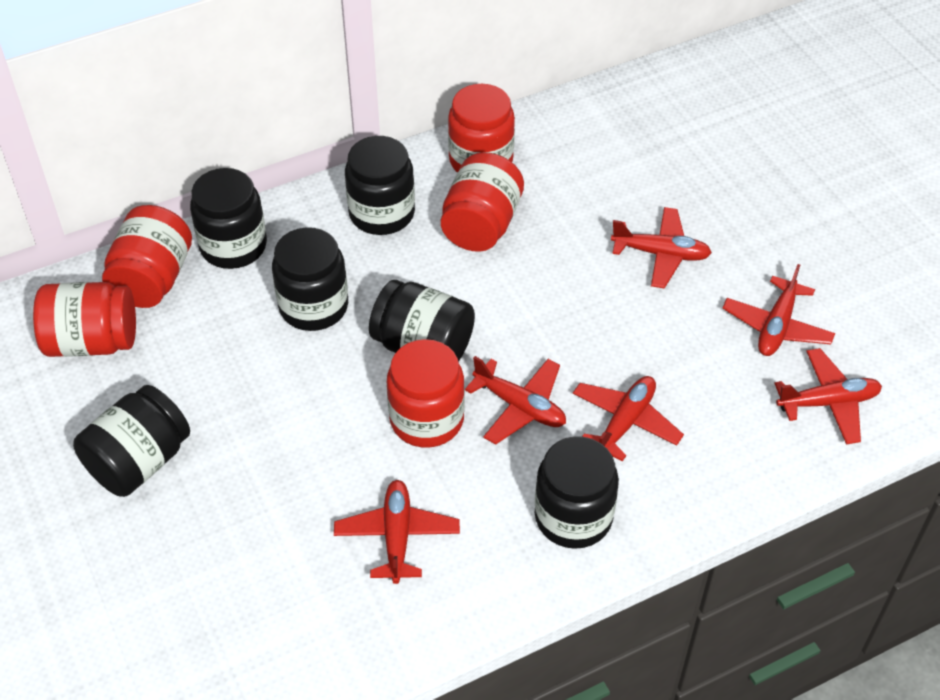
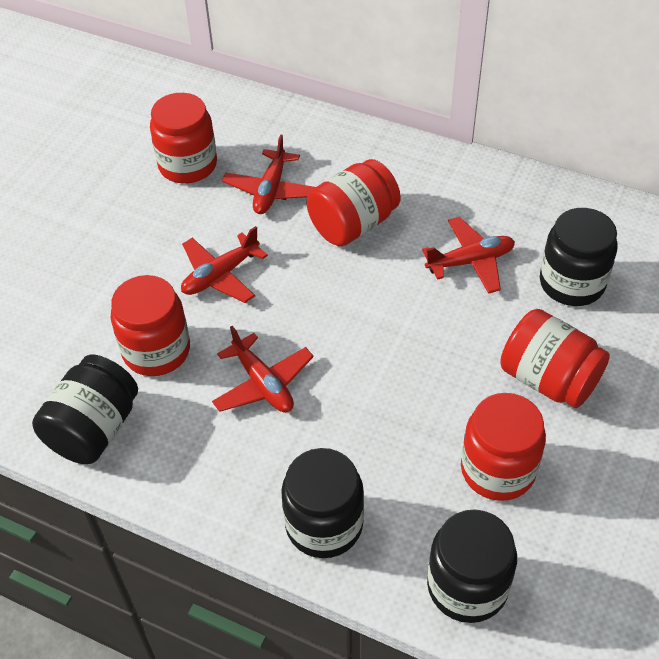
black jar: [73,385,190,497] [190,168,267,269] [272,227,348,331] [345,136,415,235] [369,280,475,362] [535,436,619,549] = 6 -> [32,355,138,464] [281,448,364,558] [427,509,517,623] [540,208,618,306] = 4
red plane: [334,480,460,584] [465,356,566,445] [573,376,684,461] [611,207,712,289] [722,264,835,356] [774,348,882,444] = 6 -> [181,226,268,303] [212,326,314,413] [222,135,316,214] [422,217,515,294] = 4

